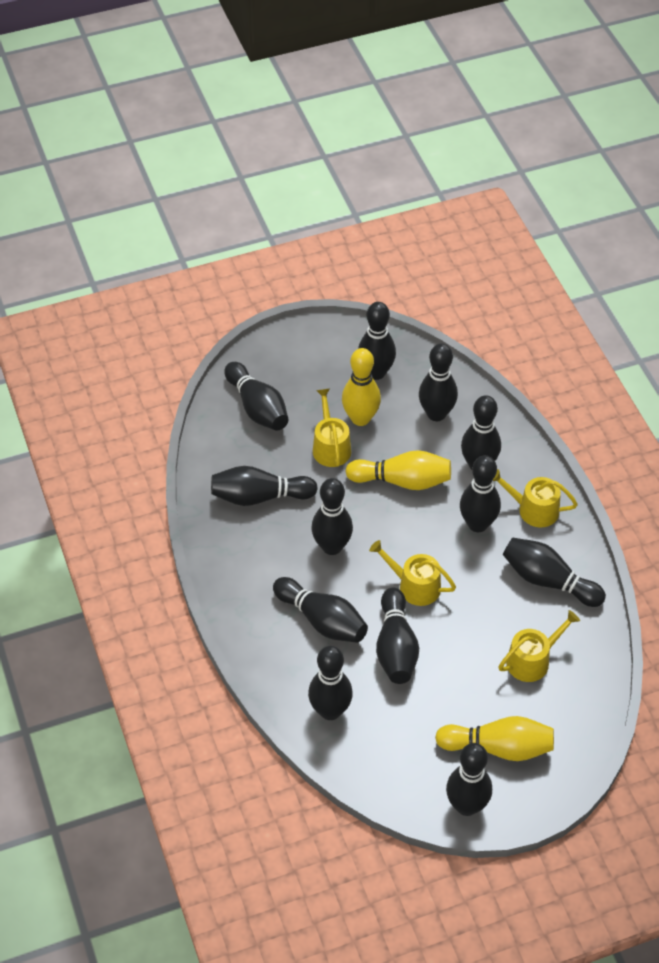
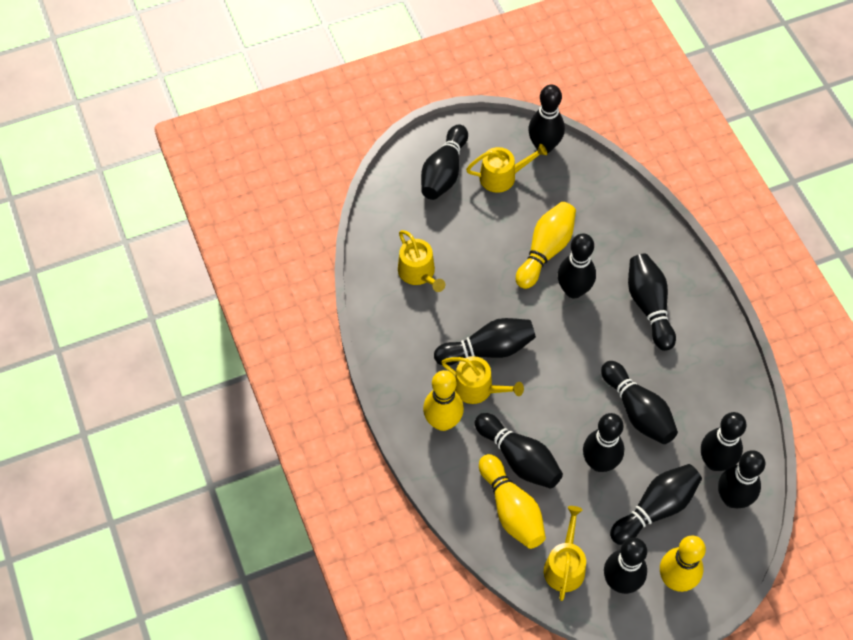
yellow bowling pin: [342,348,381,426] [345,450,451,490] [435,716,554,761] = 3 -> [423,370,464,431] [479,454,546,549] [516,202,576,289] [660,536,706,592] = 4

